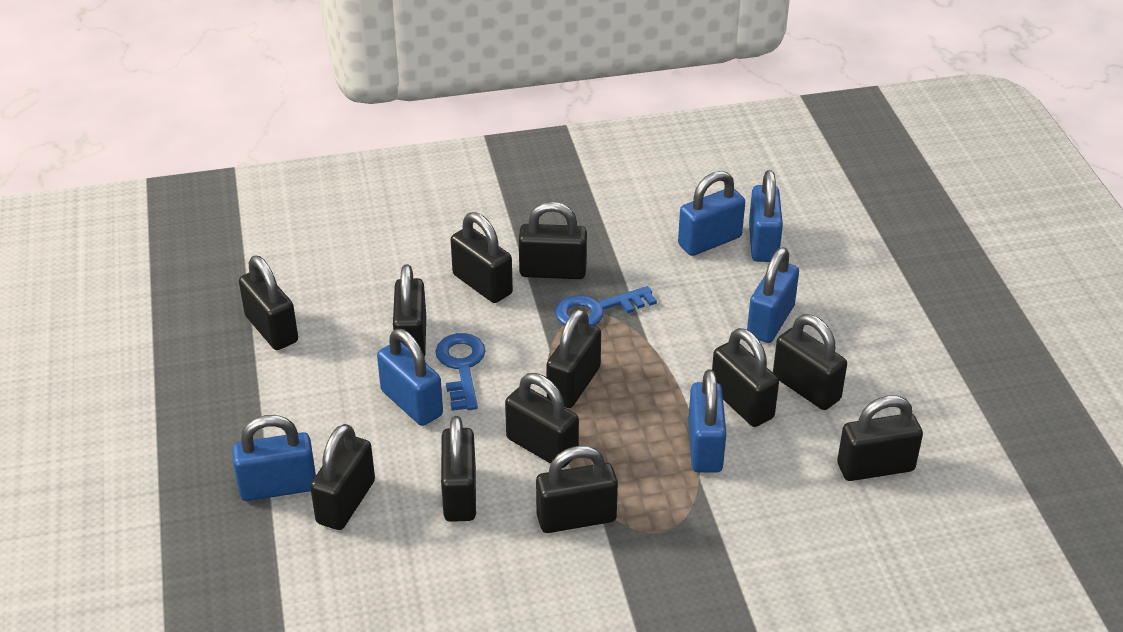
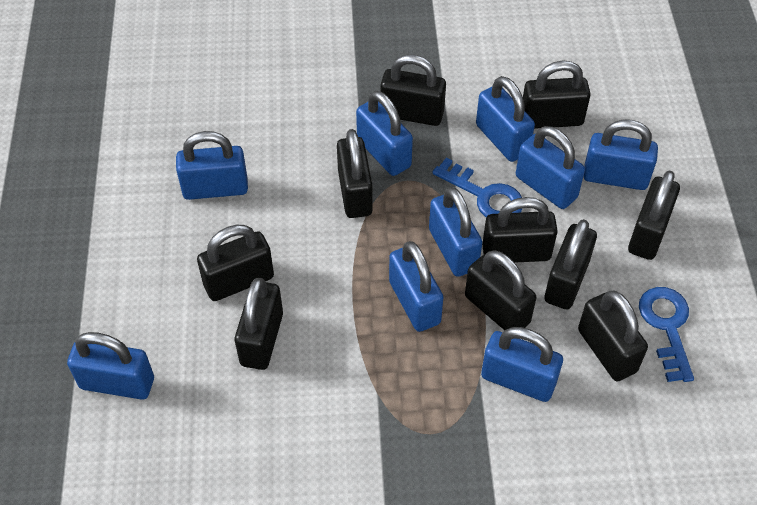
black padlock: [239,256,298,350] [310,424,375,530] [393,264,426,357] [441,416,476,522] [451,212,513,303] [505,373,579,468] [519,202,587,279] [536,446,618,533] [546,309,601,408] [712,328,779,427] [773,314,847,410] [837,395,923,481] = 12 -> [197,225,274,301] [235,278,283,370] [337,129,373,218] [381,54,446,126] [465,251,536,330] [482,197,558,263] [523,60,591,129] [545,219,597,310] [578,291,648,381] [628,170,680,260] = 10
blue padlock: [232,415,316,501] [377,329,443,426] [678,171,745,256] [688,370,726,473] [747,247,799,343] [749,170,783,262] = 6 -> [67,332,154,400] [176,131,248,200] [356,91,413,176] [389,241,444,332] [429,187,482,277] [476,76,535,162] [481,327,563,402] [516,126,585,209] [584,120,658,190] = 9

